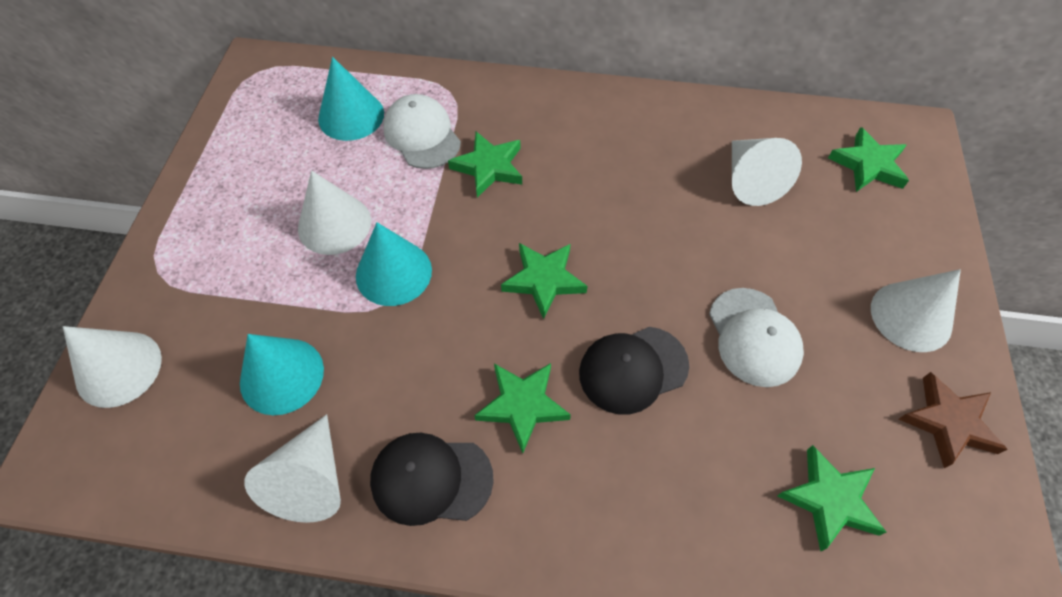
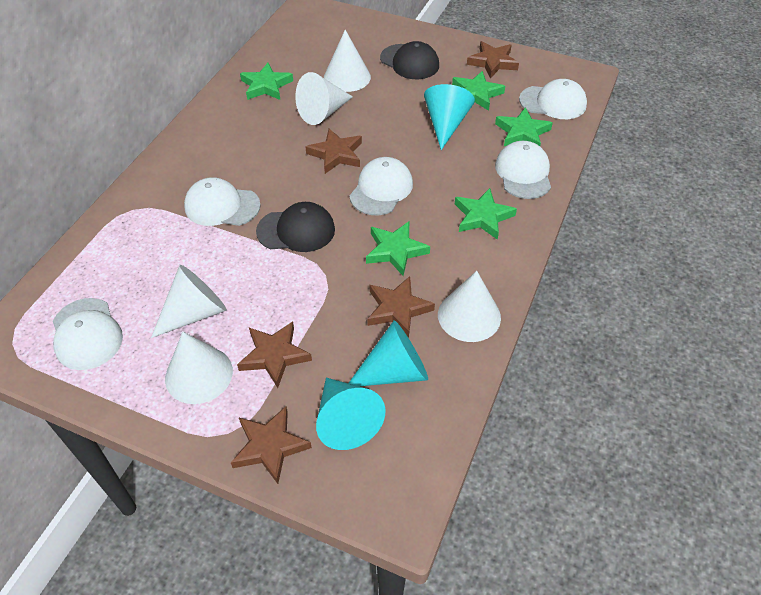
brown star: [898,372,1008,468] = 1 -> [231,406,312,484] [237,322,312,388] [306,129,362,174] [367,276,435,338] [467,41,519,78] = 5
white cap: [383,94,461,169] [709,288,804,387] = 2 -> [53,298,123,370] [184,177,261,226] [349,157,413,215] [495,141,551,199] [519,79,587,119] = 5

